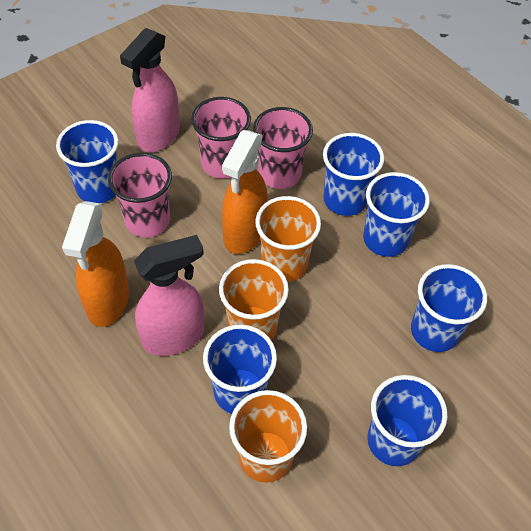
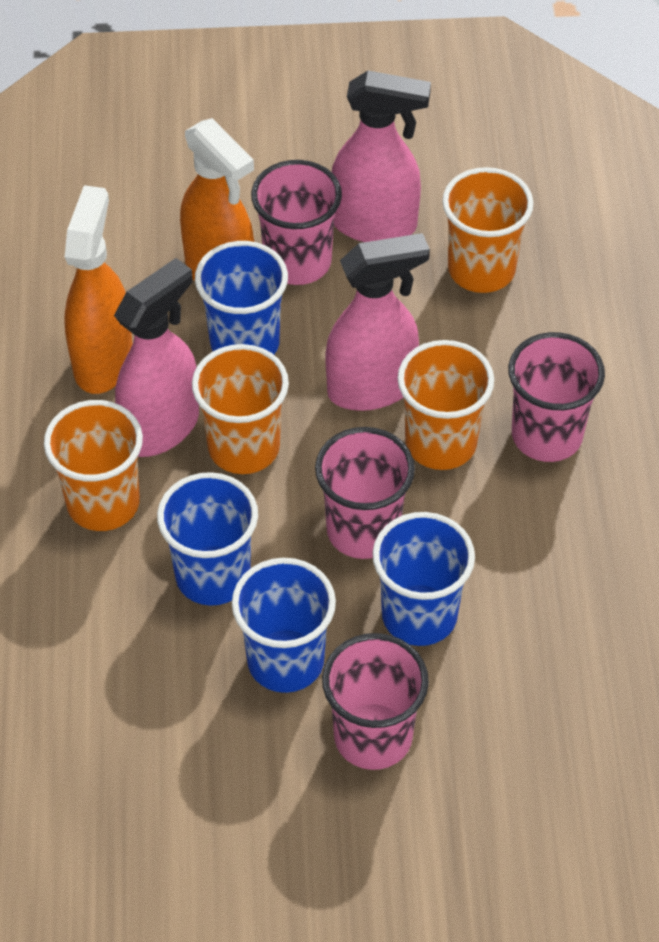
blue cup: [56,120,118,203] [203,324,277,414] [323,133,384,216] [363,172,430,257] [367,375,447,466] [411,264,487,352] = 6 -> [157,472,258,606] [195,241,288,354] [232,558,336,693] [372,512,475,646] = 4
orange cup: [219,259,289,340] [229,390,307,483] [255,196,321,282] = 3 -> [44,400,143,531] [192,344,289,474] [397,340,494,470] [442,167,534,293] = 4
pink cup: [108,153,172,237] [191,97,251,179] [253,107,313,189] = 3 -> [251,160,342,285] [315,427,415,559] [322,633,429,770] [508,332,605,462] = 4
pink spray bottle: [120,28,180,153] [134,235,204,356] = 2 -> [114,258,199,457] [325,233,430,411] [332,71,431,242] = 3

